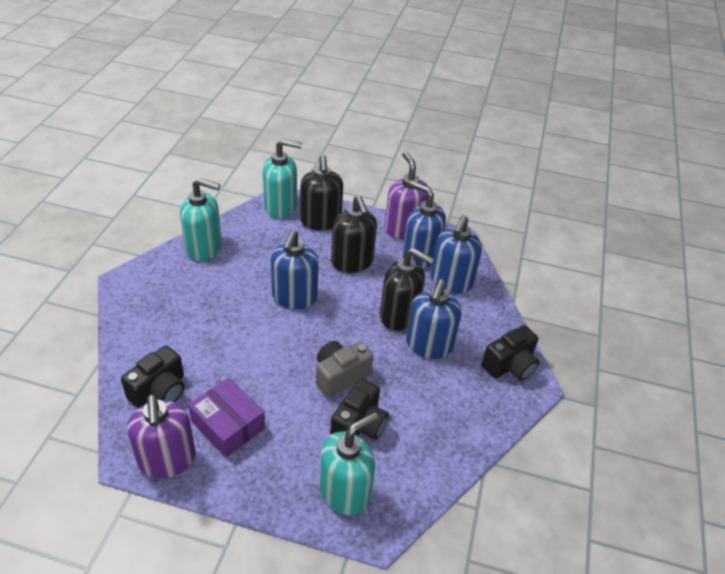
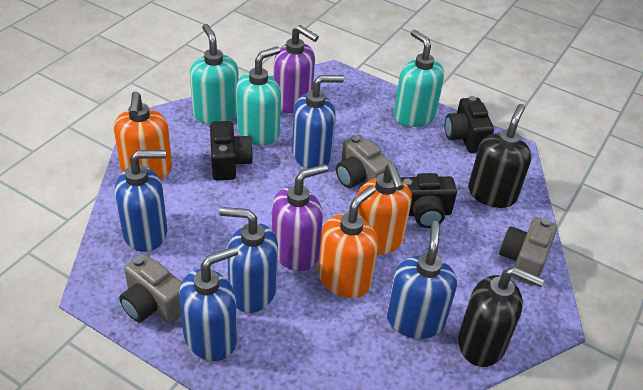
black soap dispenser: [300,155,343,231] [331,195,377,273] [380,248,434,331] = 3 -> [458,267,544,367] [468,104,531,208] = 2
blue soap dispenser: [271,230,319,309] [402,181,446,268] [406,279,462,359] [431,215,482,293] = 4 -> [115,150,167,252] [179,246,238,361] [219,207,278,313] [292,75,344,168] [387,221,457,339] = 5
grey camera: [316,341,373,398] = 1 -> [119,253,182,324] [336,135,393,188] [499,217,557,285] = 3
orange soap dispenser: none = 0 -> [114,91,172,179] [318,185,378,298] [357,164,412,255] = 3
purple box: [188,378,265,457] = 1 -> none = 0

